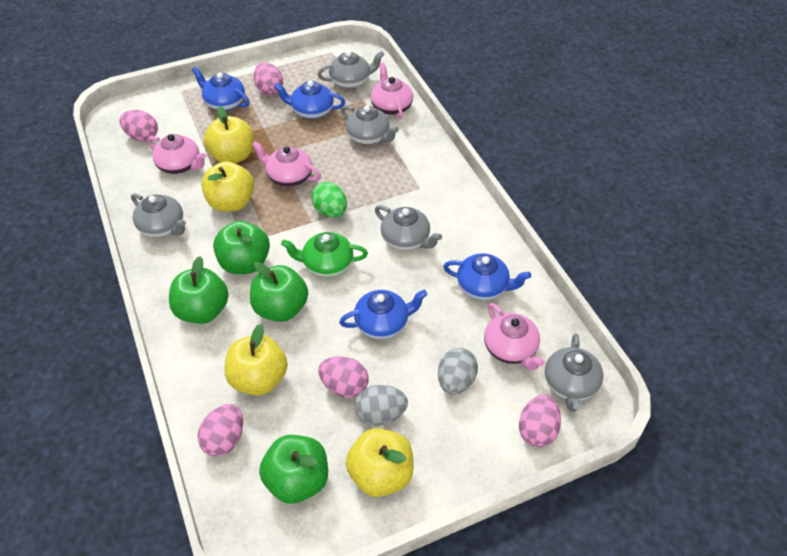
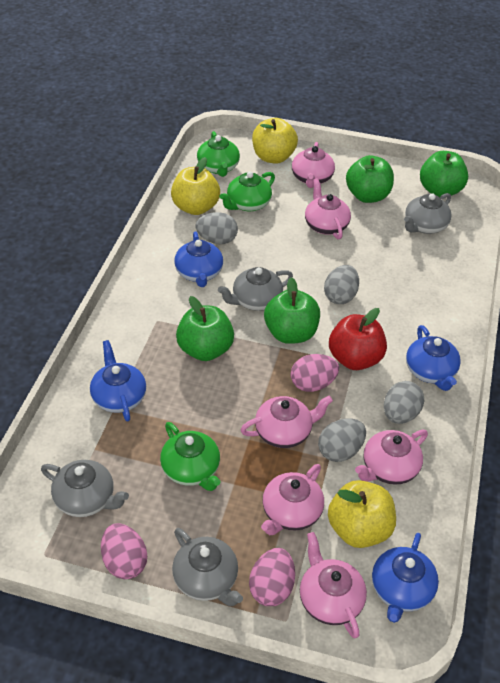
green egg: [311,182,347,218] = 1 -> none = 0
green teapot: [281,232,368,277] = 1 -> [160,422,220,491] [197,131,240,177] [219,172,275,212] = 3
grey egg: [355,385,408,426] [438,348,478,395] = 2 -> [196,212,238,244] [318,418,366,462] [324,265,359,304] [384,381,424,424] = 4
grey teapot: [131,193,186,238] [318,51,384,89] [341,105,399,144] [375,205,442,251] [545,333,603,412] = 5 -> [41,460,129,517] [172,528,243,606] [218,267,293,311] [404,193,452,234] = 4
pink egg: [120,110,158,142] [198,404,243,456] [254,62,283,95] [318,357,369,398] [519,395,561,447] = 5 -> [101,523,147,579] [249,548,295,606] [291,354,339,392] = 3
pink teapot: [147,134,206,174] [252,141,321,187] [371,63,413,119] [484,303,544,371] = 4 -> [241,396,333,448] [261,464,324,535] [292,142,335,188] [300,532,367,638] [305,178,351,239] [355,430,428,485] = 6
red apple: none = 0 -> [329,308,387,370] = 1
yellow apple: [201,161,254,212] [204,106,253,163] [224,324,288,396] [346,428,414,497] = 4 -> [171,157,220,215] [252,118,298,164] [328,480,396,548] = 3

